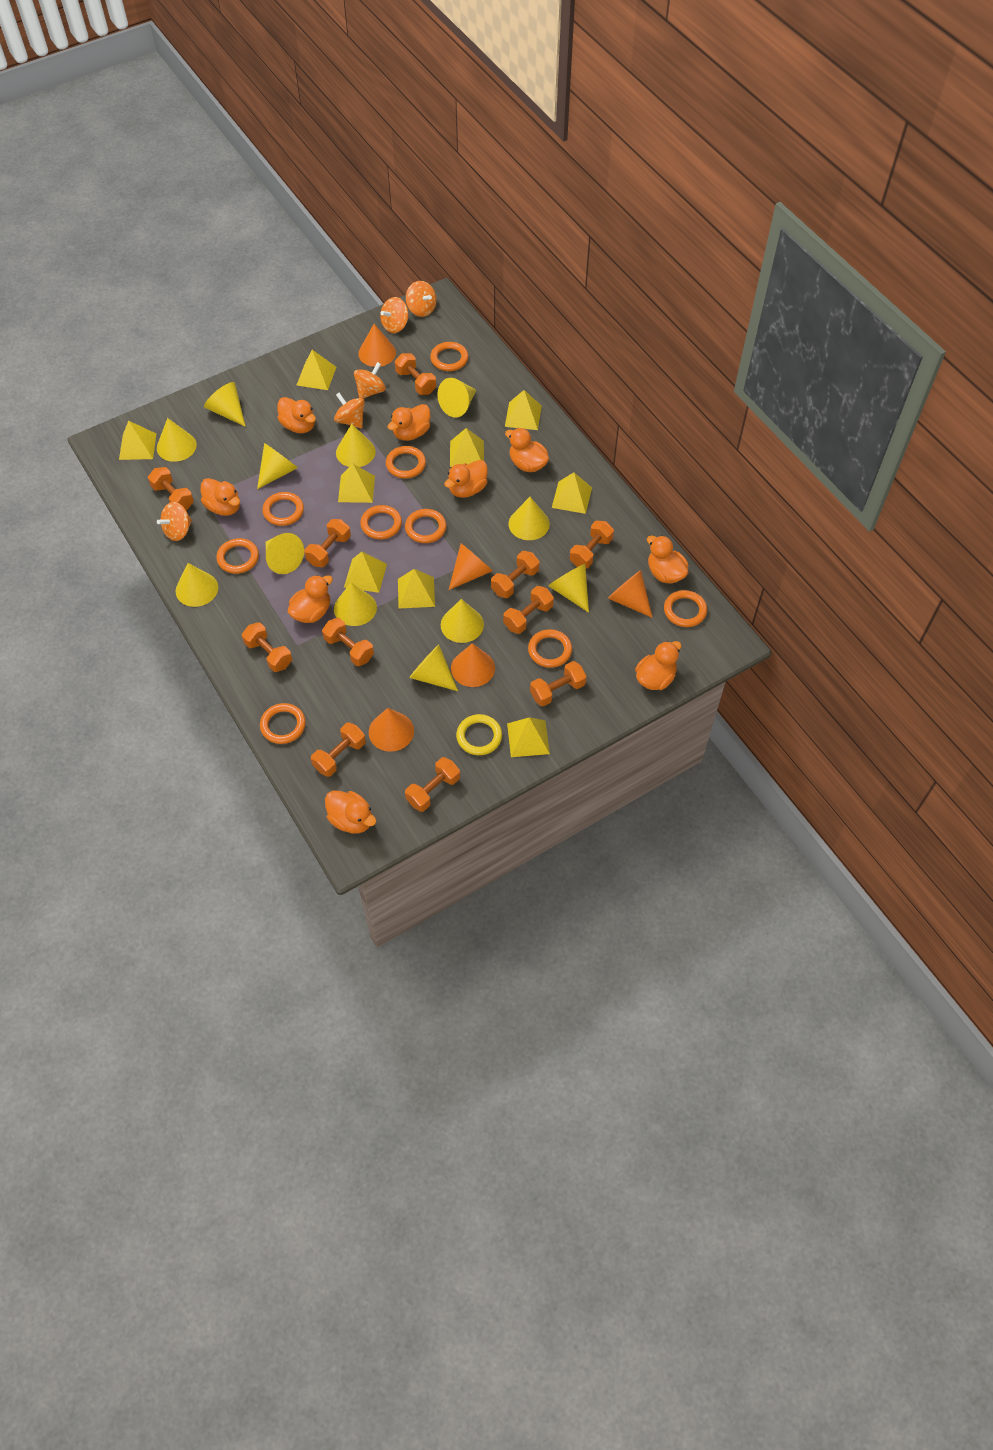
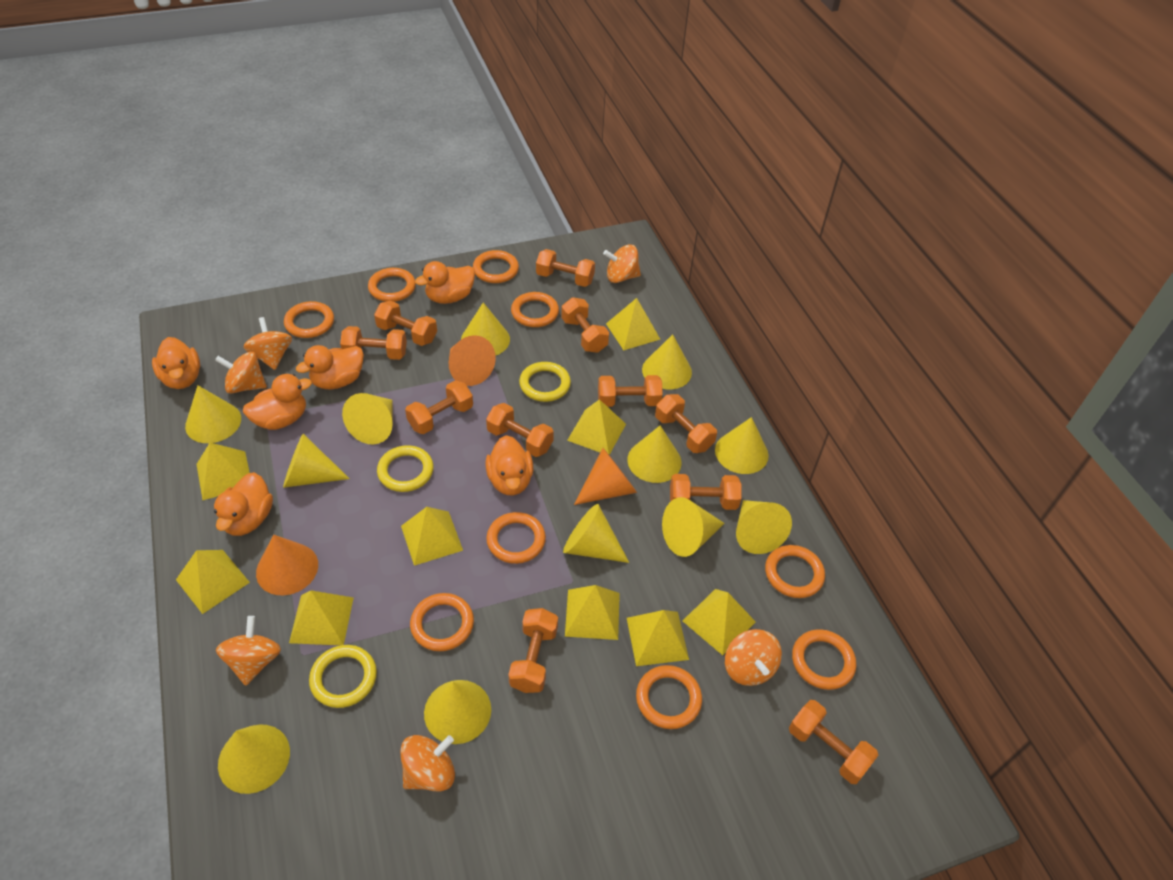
orange cone: [358,324,396,367] [369,708,414,752] [449,543,493,590] [451,643,495,687] [608,570,653,618] = 5 -> [256,535,318,595] [448,335,496,386] [574,448,637,505] = 3
orange duck: [201,478,240,516] [277,397,316,433] [288,575,333,623] [325,790,376,833] [387,404,431,441] [444,460,488,498] [505,428,549,472] [635,641,681,690] [647,535,689,584] = 9 -> [152,337,200,389] [214,472,273,536] [243,374,312,430] [296,345,364,389] [415,261,475,304] [486,435,533,496] = 6
orange spinning top: [157,502,192,541] [334,393,365,428] [354,362,386,399] [380,297,408,333] [406,281,436,317] = 5 -> [215,351,267,394] [216,616,281,686] [243,317,292,370] [400,735,455,791] [603,245,641,283] [725,629,782,686] = 6
yellow ring: [456,714,502,755] = 1 -> [309,645,377,708] [377,445,434,492] [519,362,571,402] = 3

